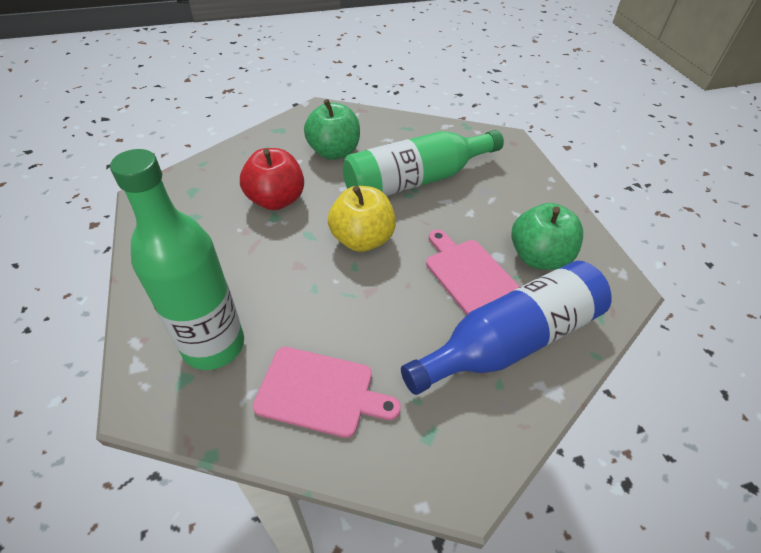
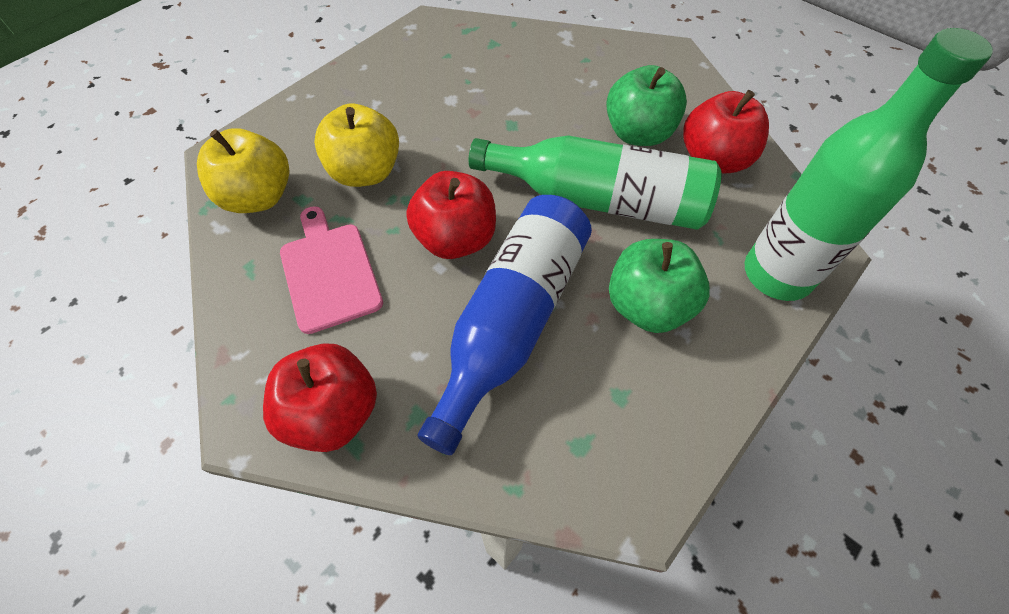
pink cutting board: [253,347,401,438] [426,230,520,315] = 2 -> [280,206,383,334] = 1
red apple: [240,148,304,210] = 1 -> [263,343,377,452] [406,171,496,259] [683,90,769,173] = 3
yellow apple: [328,186,396,252] = 1 -> [197,128,289,213] [314,103,399,187] = 2

